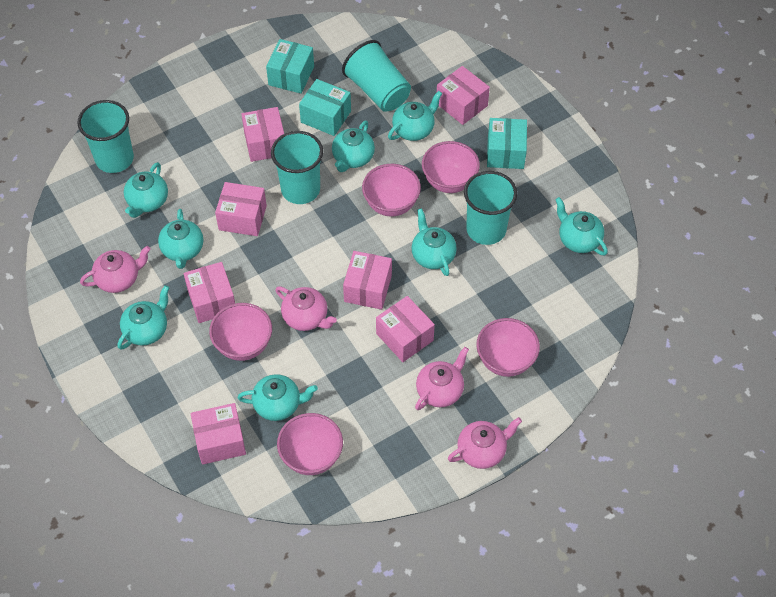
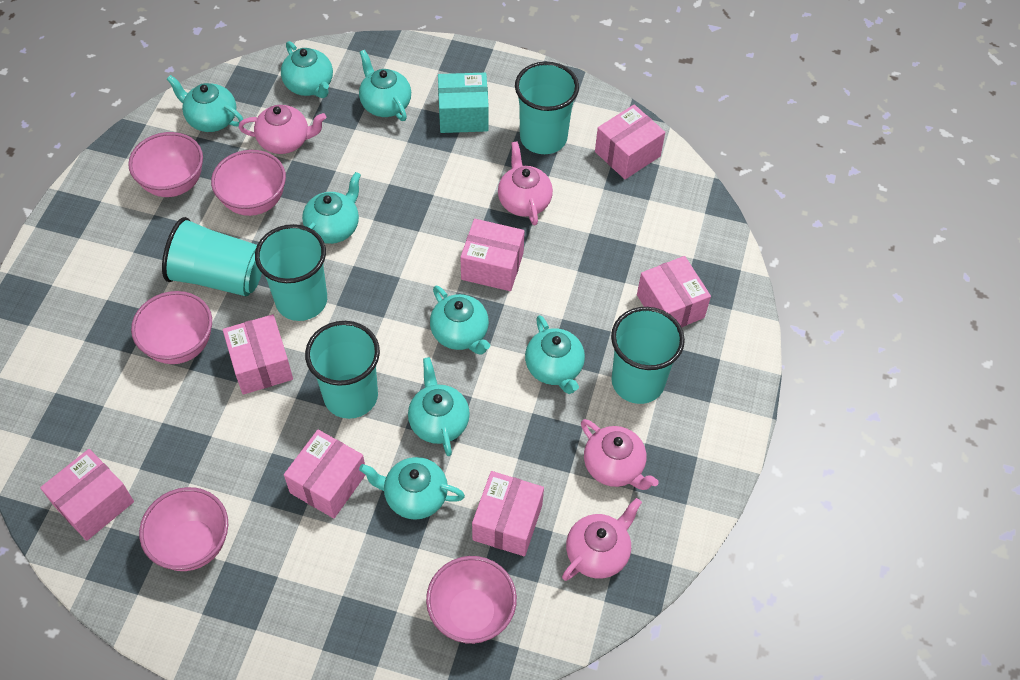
turquoise box: [266,39,314,94] [299,79,351,136] [487,118,527,169] = 3 -> [438,73,489,133] = 1
turquoise cup: [77,100,134,173] [271,131,323,204] [342,40,411,112] [464,171,517,245] = 4 -> [162,217,262,296] [255,224,327,321] [305,321,380,419] [515,62,579,154] [611,307,685,404] = 5

